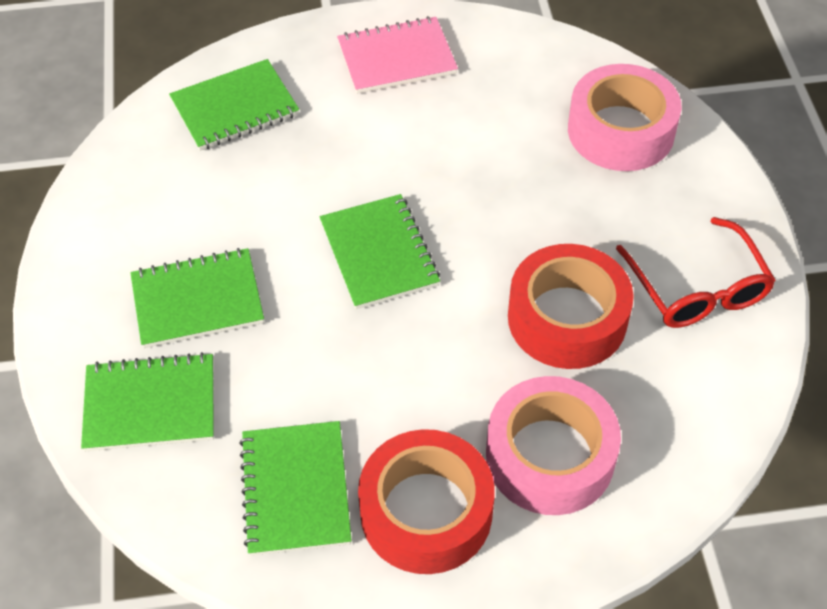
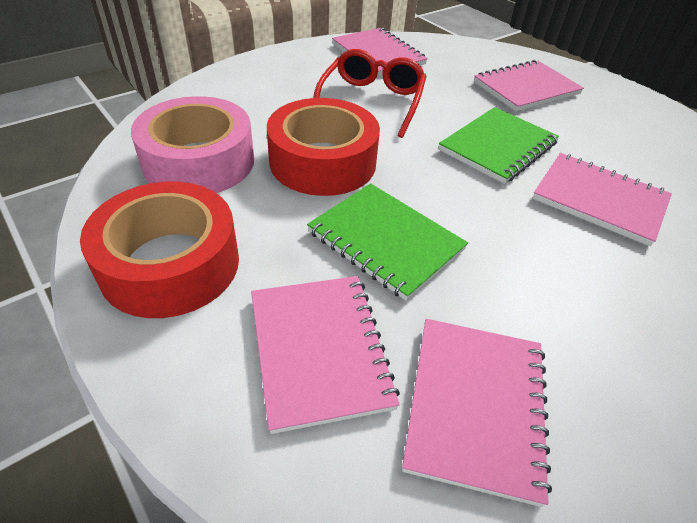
green notebook: [81,352,214,451] [130,248,264,348] [169,59,299,151] [239,421,352,556] [320,194,440,309] = 5 -> [307,183,468,301] [439,107,559,184] = 2
pink notebook: [337,16,458,94] = 1 -> [251,276,400,434] [332,28,428,76] [402,319,552,507] [474,60,584,111] [533,153,672,246] = 5
pink tape: [486,376,621,515] [568,64,682,171] = 2 -> [131,96,254,193] = 1

